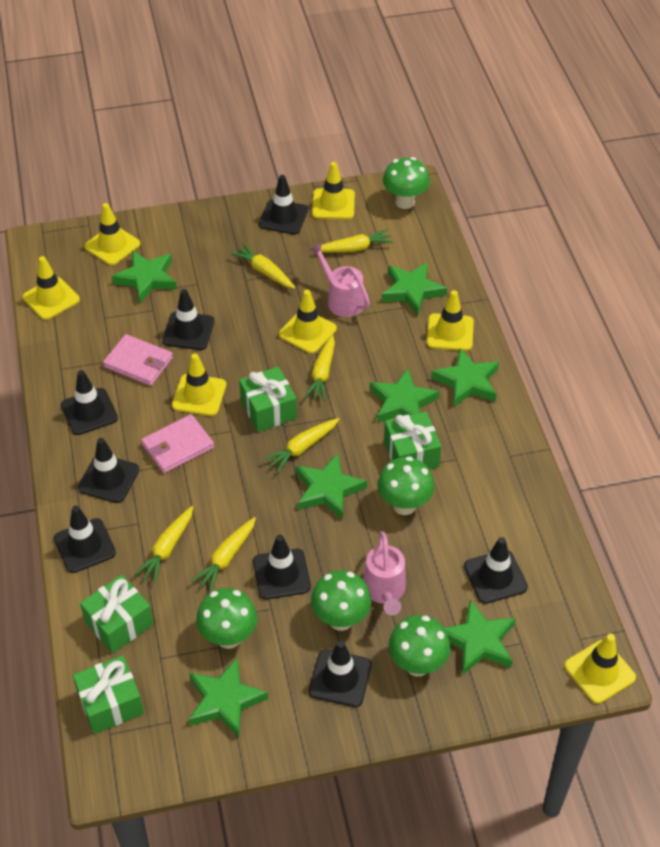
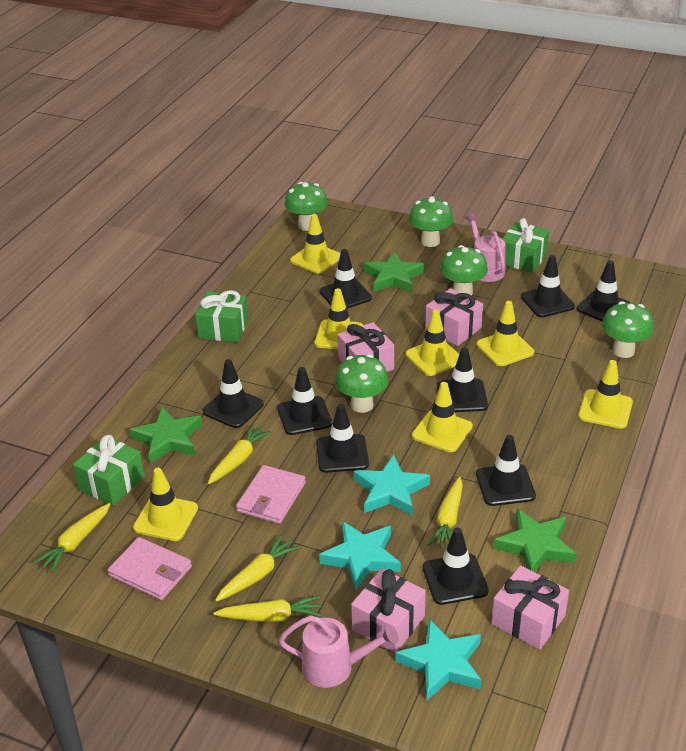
black traffic cone: [54,506,116,573] [61,370,118,435] [78,438,139,503] [162,289,214,350] [253,535,311,600] [259,175,308,234] [309,640,372,707] [464,537,528,604] = 8 -> [203,359,264,428] [277,367,332,435] [316,404,369,473] [319,249,372,309] [423,528,489,605] [437,347,488,412] [476,435,536,506] [521,255,575,317] [577,261,631,321] = 9
green gift: [73,655,144,734] [80,575,154,653] [239,367,297,432] [384,411,441,469] = 4 -> [73,435,144,506] [195,290,248,343] [502,218,549,273] = 3
green star: [112,251,177,303] [189,657,269,738] [296,453,367,520] [370,368,439,423] [381,262,447,316] [431,348,499,407] [445,599,516,675] = 7 -> [129,407,202,464] [364,252,425,293] [494,509,577,572] = 3
pink gift: none = 0 -> [338,322,394,372] [351,569,426,653] [425,288,483,346] [492,566,569,650] = 4
turquoise star: none = 0 -> [319,521,401,590] [354,454,430,516] [395,619,481,700] = 3
yellow carrot: [134,506,193,583] [191,517,256,592] [230,243,295,289] [263,418,339,473] [304,335,335,401] [321,229,393,253] = 6 -> [33,503,110,573] [208,424,271,484] [213,596,322,622] [215,535,299,602] [428,477,463,547] = 5

